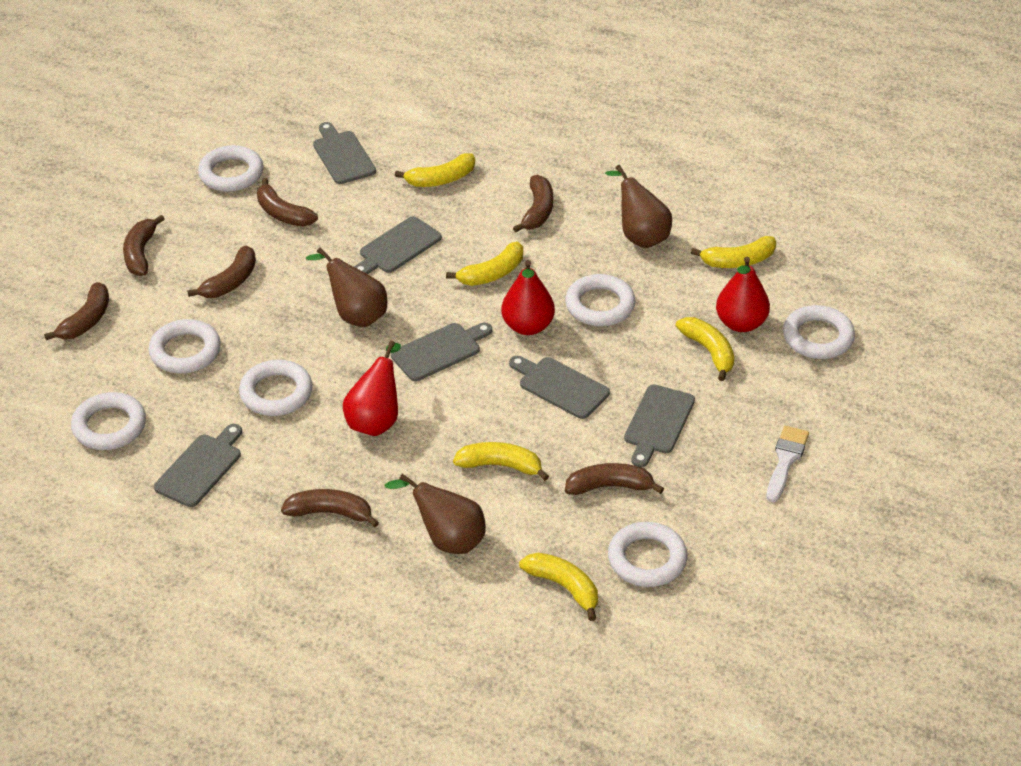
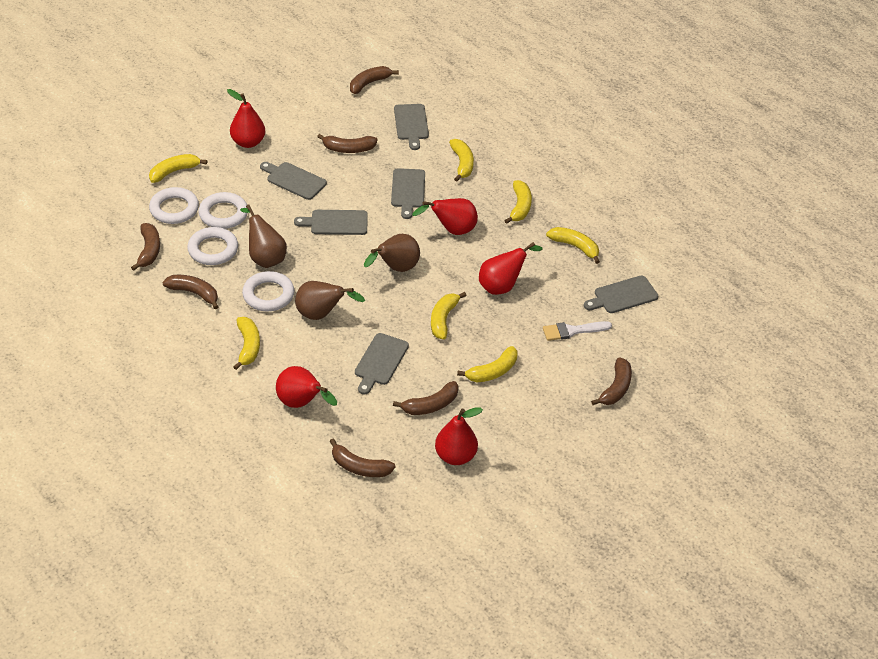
red pear: [343,341,401,436] [501,260,555,335] [716,257,770,332] = 3 -> [227,89,265,148] [276,366,337,408] [412,198,478,235] [435,408,483,465] [479,242,543,295] = 5
white ring: [71,392,146,450] [149,319,221,373] [198,145,263,192] [239,360,313,416] [565,274,635,326] [608,522,688,587] [783,305,855,359] = 7 -> [149,187,199,224] [187,227,238,265] [198,192,247,229] [242,271,294,311] = 4
yellow banana: [395,153,475,187] [446,242,523,286] [453,442,549,481] [519,553,598,621] [676,317,734,381] [691,236,776,268] = 6 -> [149,154,207,183] [233,317,260,370] [431,292,467,339] [449,139,474,182] [457,346,517,382] [504,180,532,224] [546,227,600,264] = 7

